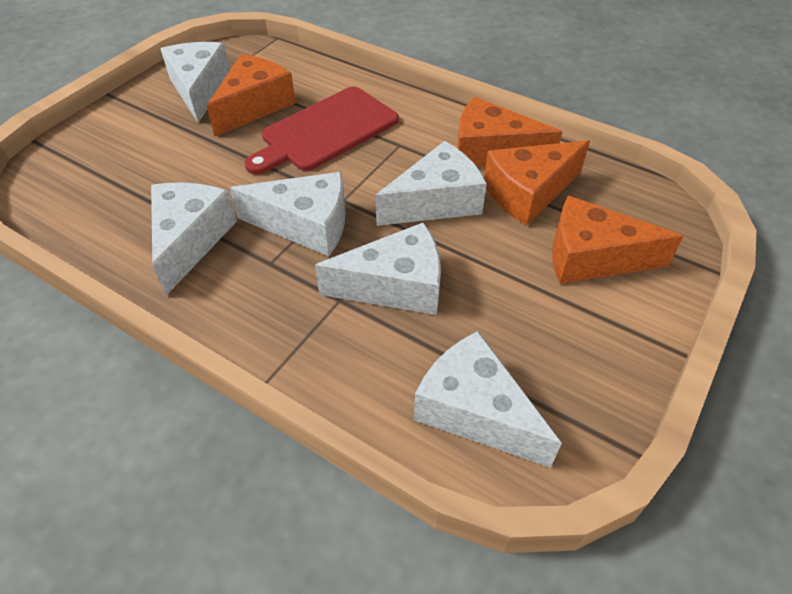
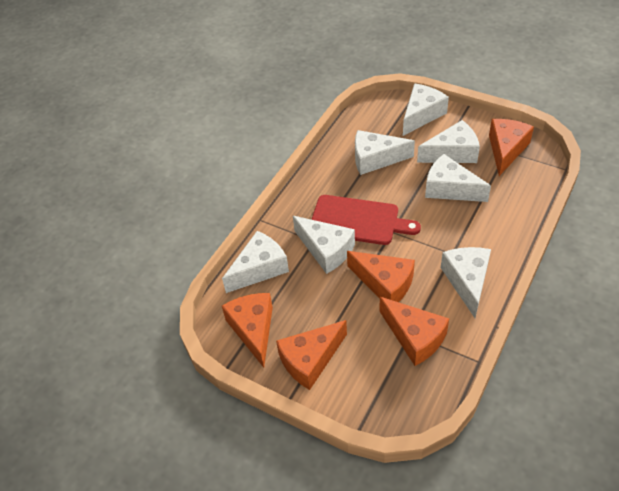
orange cheese: [207,54,296,136] [457,97,562,167] [484,140,590,226] [552,196,683,284] = 4 -> [222,293,273,368] [276,320,347,390] [347,251,415,302] [379,297,449,366] [489,119,534,176] = 5
white cheese: [151,183,237,295] [161,42,230,123] [230,172,345,256] [315,222,441,315] [375,141,487,226] [414,331,562,468] = 6 -> [222,231,289,293] [293,216,355,274] [355,130,415,175] [403,84,449,136] [417,120,480,163] [425,154,491,202] [441,247,491,318] = 7

